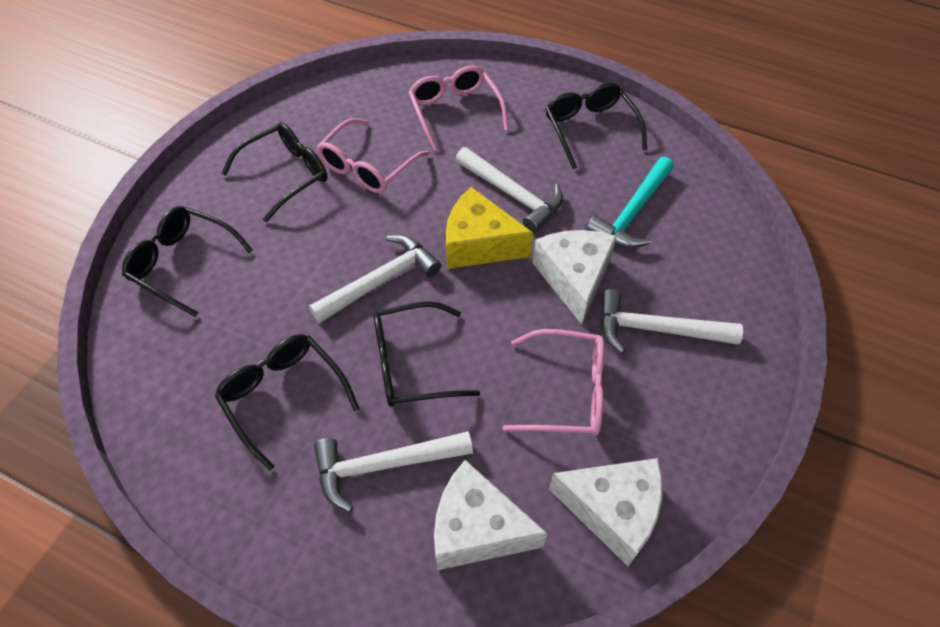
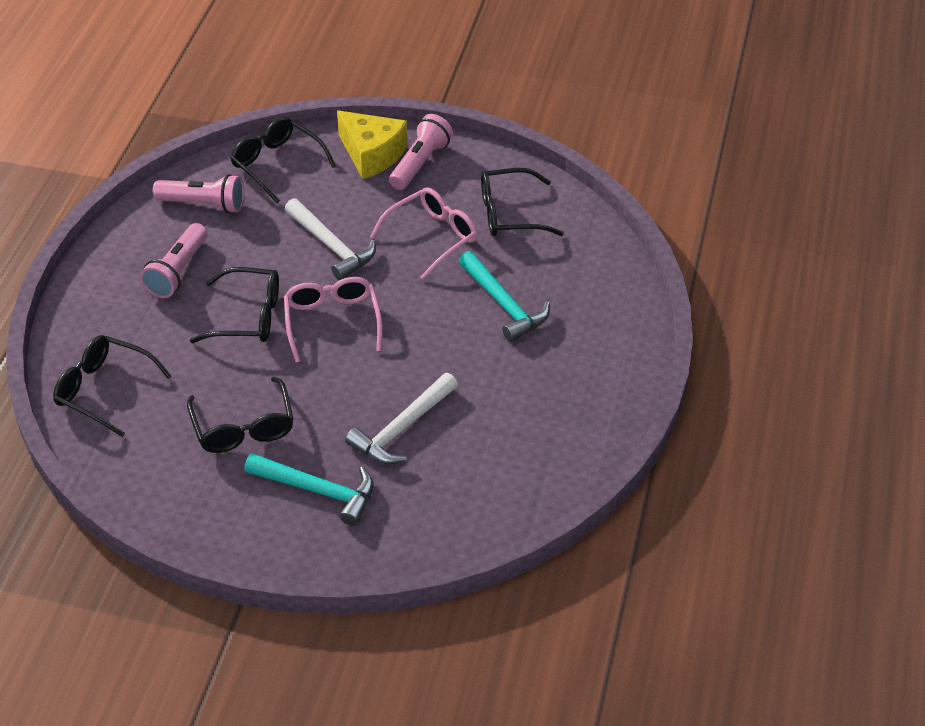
pink flashlight: none = 0 -> [140,223,208,298] [153,174,245,213] [389,114,453,190] = 3
pink glasses: [317,118,429,193] [408,65,509,151] [502,329,604,436] = 3 -> [284,277,383,363] [370,187,477,280] = 2
turquoise hammer: [586,157,674,248] = 1 -> [244,453,374,526] [458,251,550,342] = 2
white cheese: [434,460,547,570] [533,230,617,324] [549,458,662,566] = 3 -> none = 0
white hammer: [309,235,441,323] [314,431,473,512] [455,147,563,233] [600,289,743,353] = 4 -> [285,198,376,280] [345,373,458,464] = 2

